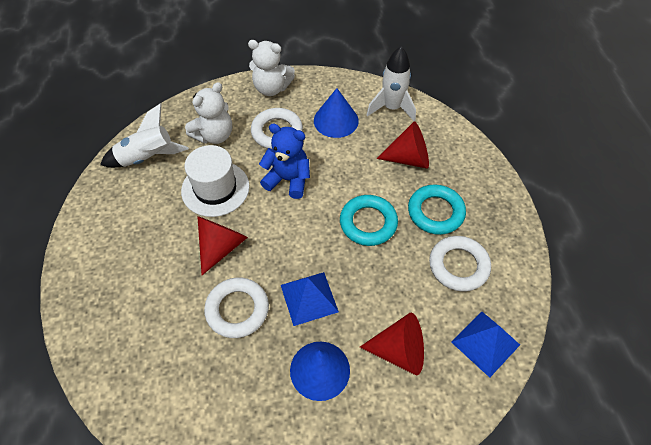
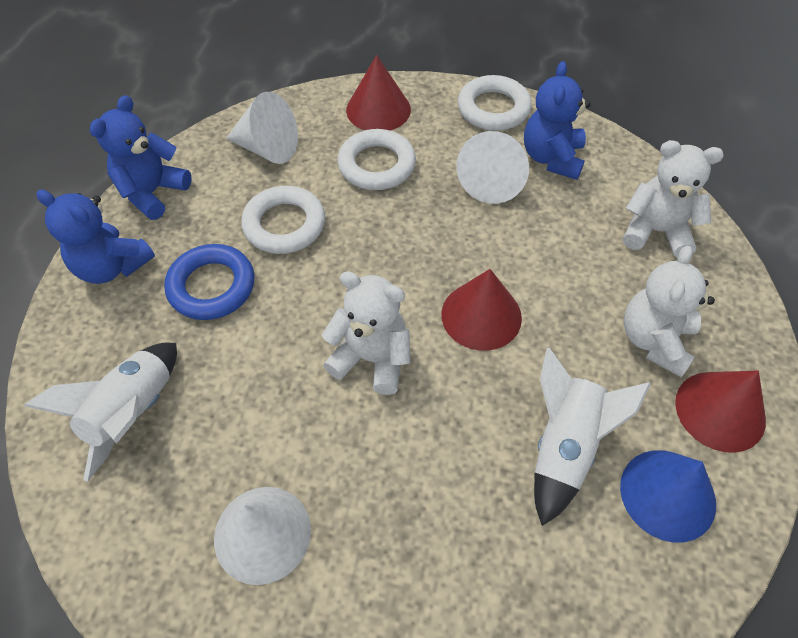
blue cone: [290,342,350,401] [314,88,359,138] = 2 -> [620,450,716,543] = 1
blue pyramid: [281,272,339,326] [451,311,520,378] = 2 -> none = 0
blue ring: none = 0 -> [164,244,255,320] = 1
blue teddy bear: [259,124,310,199] = 1 -> [36,189,155,284] [90,95,192,220] [524,61,591,180] = 3
turquoise ring: [340,195,398,246] [408,185,466,235] = 2 -> none = 0
white cone: none = 0 -> [214,487,311,585] [226,92,298,164] [457,131,529,204] = 3
white hat: [181,145,250,217] = 1 -> none = 0
white teddy bear: [185,82,232,144] [248,40,295,96] = 2 -> [322,271,410,395] [623,140,724,257] [624,246,715,377] = 3

